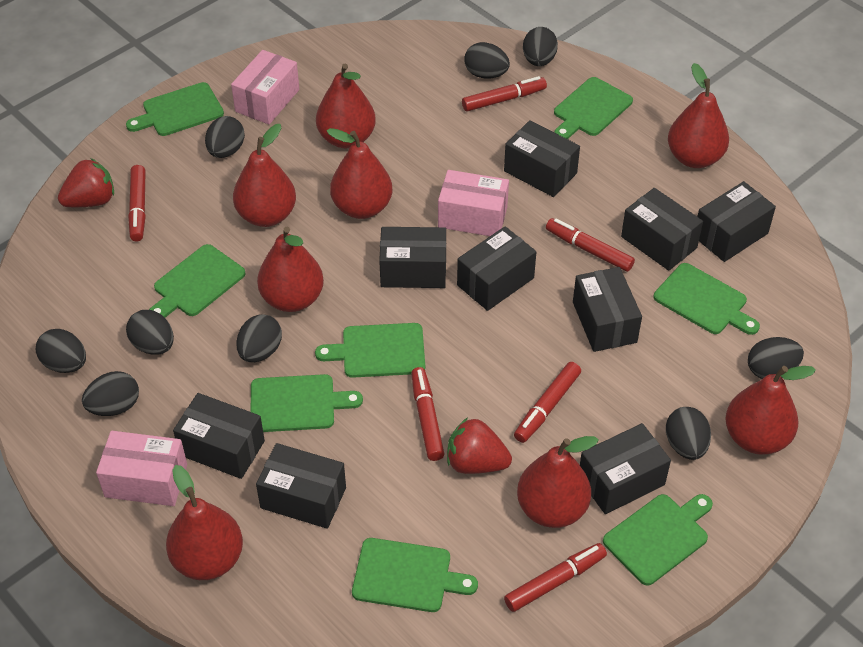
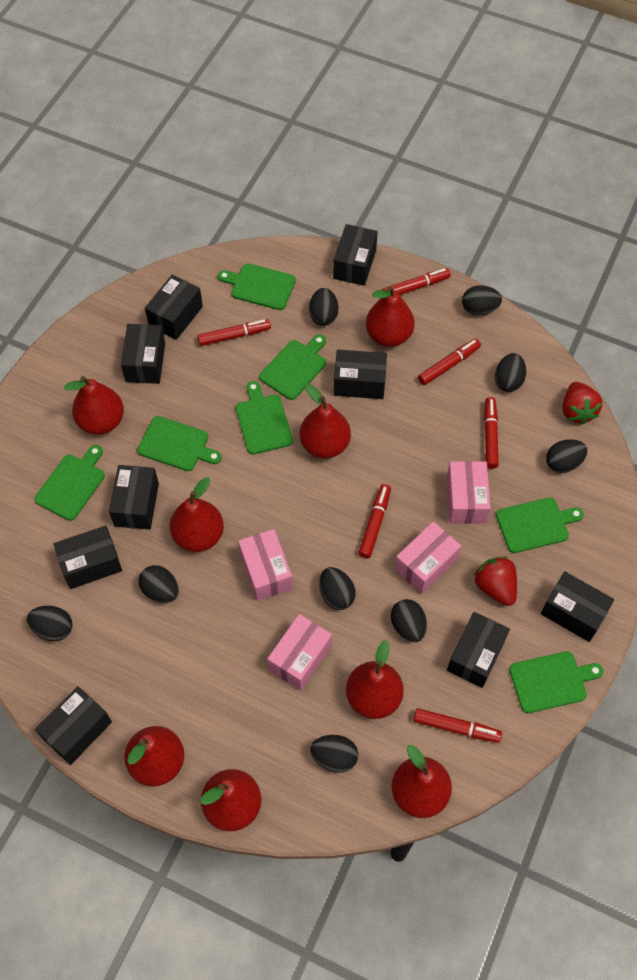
green cutting board: [126,82,224,136] [149,244,246,317] [251,374,363,432] [315,323,425,378] [352,538,478,612] [554,77,633,139] [603,494,713,586] [654,263,760,335] = 8 -> [34,445,105,521] [137,416,222,471] [218,263,296,310] [236,381,293,455] [259,335,326,400] [496,498,584,553] [509,651,603,713] = 7
pink box: [96,431,187,506] [231,50,299,124] [438,170,509,236] = 3 -> [238,529,293,601] [267,614,332,691] [394,521,461,594] [446,461,491,524] = 4

